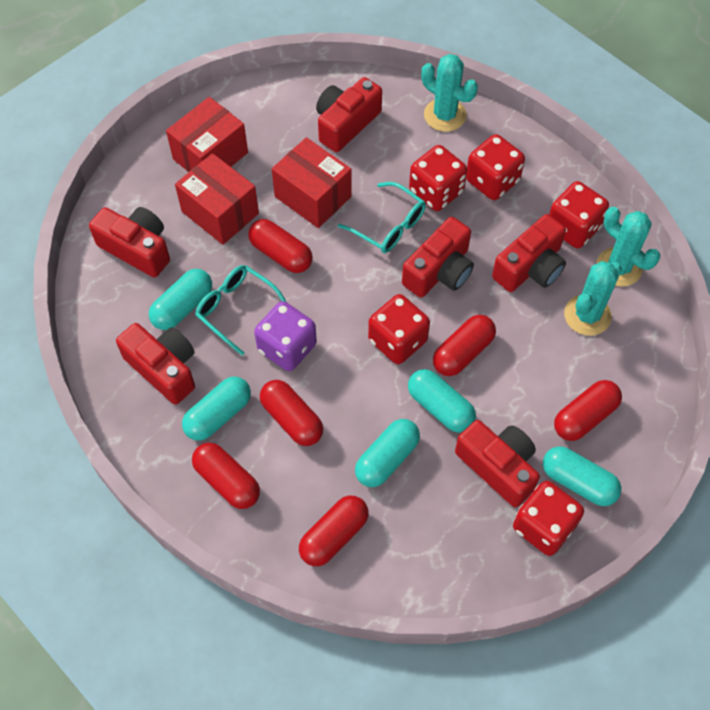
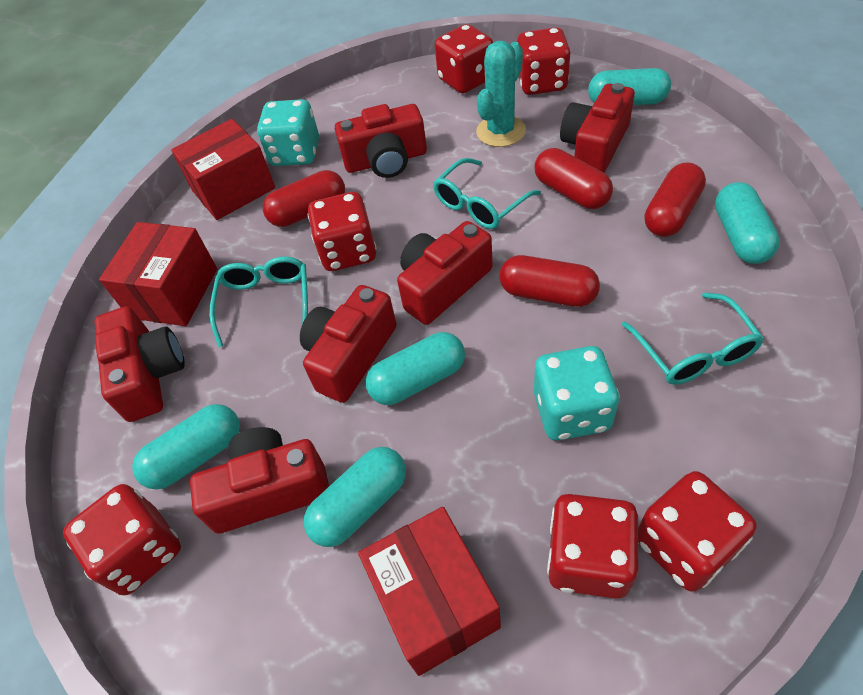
purple dice: [254,301,317,371] = 1 -> none = 0
red capsule: [192,443,260,509] [248,219,313,273] [260,380,323,446] [299,496,369,566] [433,315,496,376] [554,380,622,441] = 6 -> [263,170,345,227] [499,255,600,307] [534,148,613,209] [645,162,706,237] = 4
red dice: [368,294,430,364] [409,145,467,211] [466,134,525,200] [513,481,584,556] [549,181,609,248] = 5 -> [63,484,181,595] [308,192,377,271] [435,24,493,93] [517,27,570,95] [547,494,638,599] [638,471,757,592] = 6
turquoise cactus: [421,54,478,132] [564,261,622,336] [597,207,660,287] = 3 -> [476,41,526,147] = 1
turquoise dice: none = 0 -> [257,99,319,166] [534,346,619,440] = 2
turquoise glasses: [195,265,286,356] [338,182,426,253] = 2 -> [209,257,308,347] [433,158,541,229] [622,293,764,385] = 3

